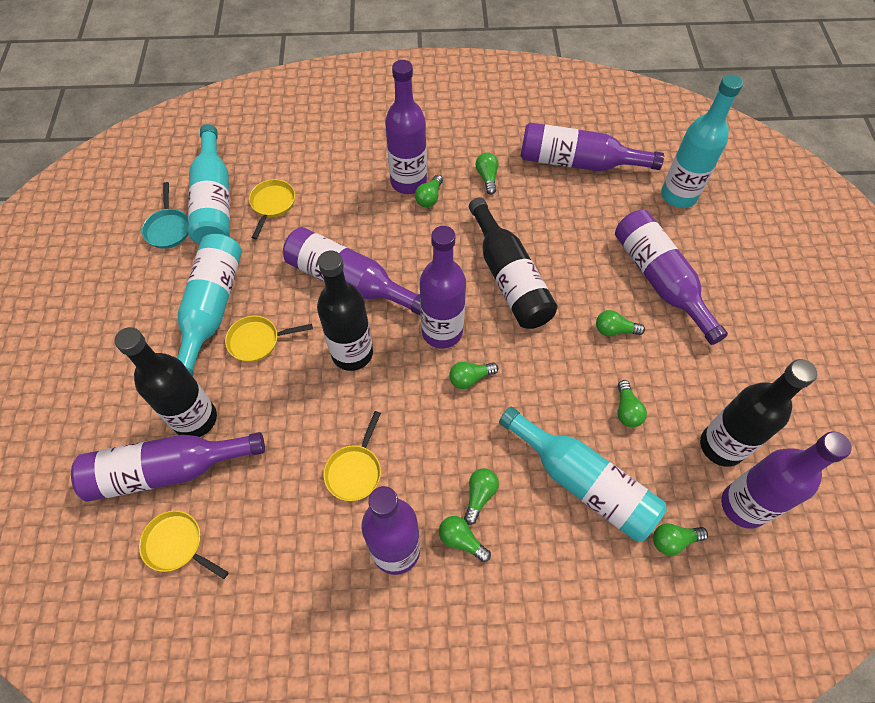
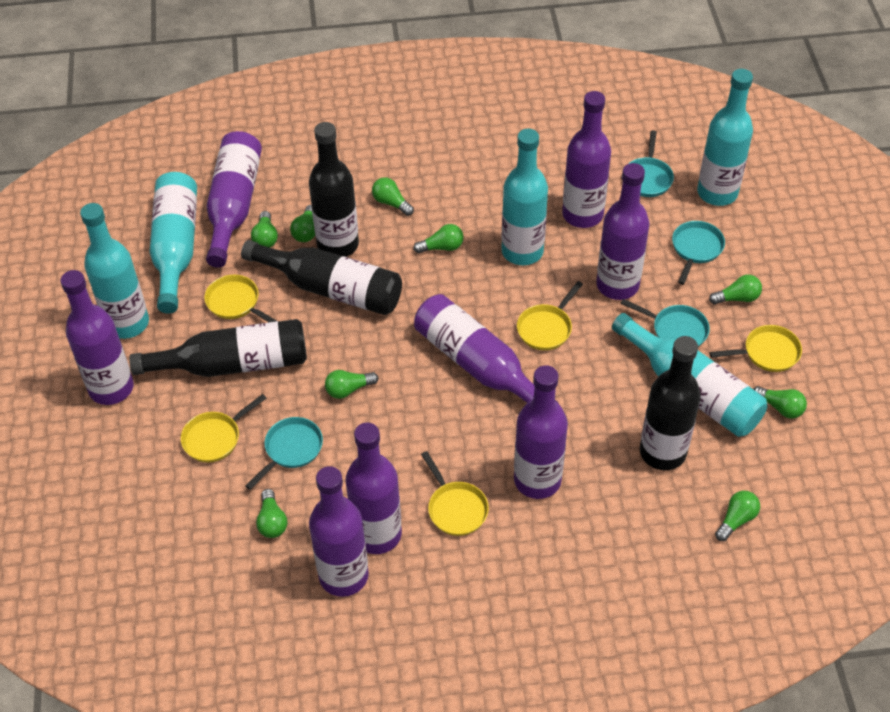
green light bulb: [415,175,443,207] [439,516,491,562] [449,362,499,389] [464,468,499,525] [476,152,499,195] [596,310,645,336] [618,380,647,427] [653,523,708,556] = 8 -> [251,211,278,248] [256,489,287,538] [290,205,315,242] [325,370,378,399] [372,177,414,216] [413,224,464,253] [709,274,762,305] [715,491,760,541] [753,386,807,418] = 9
turquoise bottle: [178,233,242,376] [188,124,230,245] [499,406,667,542] [661,74,743,208] = 4 -> [80,203,149,339] [150,172,197,314] [501,129,548,265] [612,313,767,437] [697,69,753,206] = 5
turquoise pan: [142,182,188,249] = 1 -> [245,417,323,490] [621,299,710,347] [628,130,674,197] [672,221,725,285] = 4
yellow pan: [139,510,229,579] [225,316,313,362] [249,179,295,239] [323,411,381,501] = 4 -> [181,394,267,462] [205,275,277,322] [421,451,489,536] [517,281,583,350] [710,325,802,372] = 5

